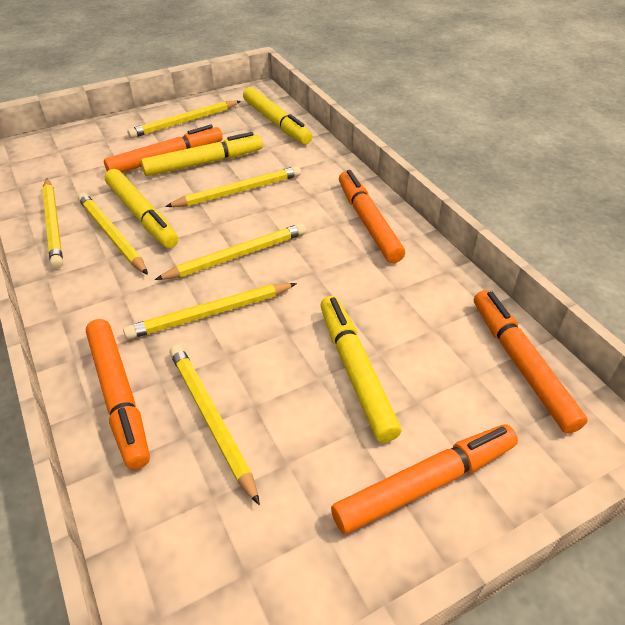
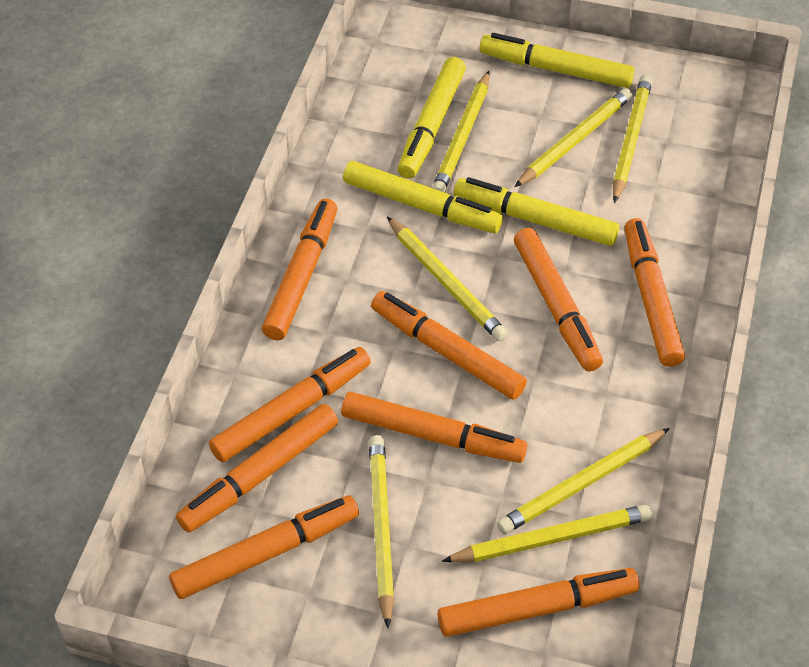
orange marker: [86,319,150,470] [104,125,223,173] [331,425,518,534] [339,170,405,263] [474,290,588,434] = 5 -> [169,496,359,599] [176,404,338,533] [209,347,371,462] [262,199,337,340] [341,392,527,463] [371,291,527,400] [437,568,640,637] [514,228,603,371] [624,218,685,367] = 9

